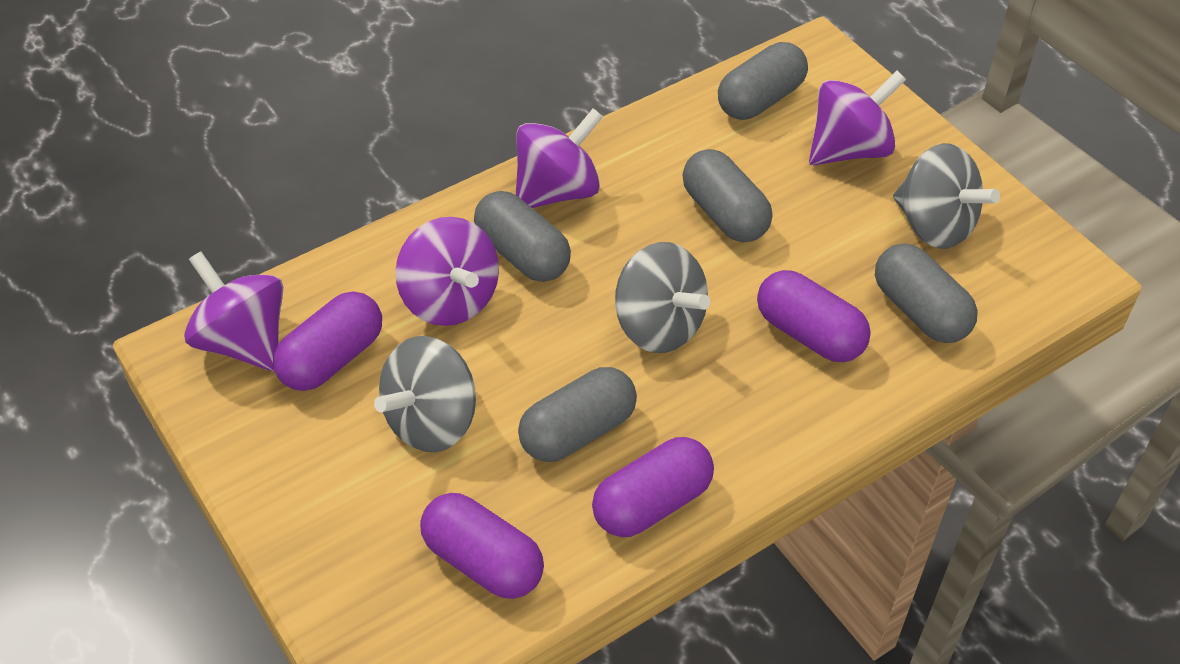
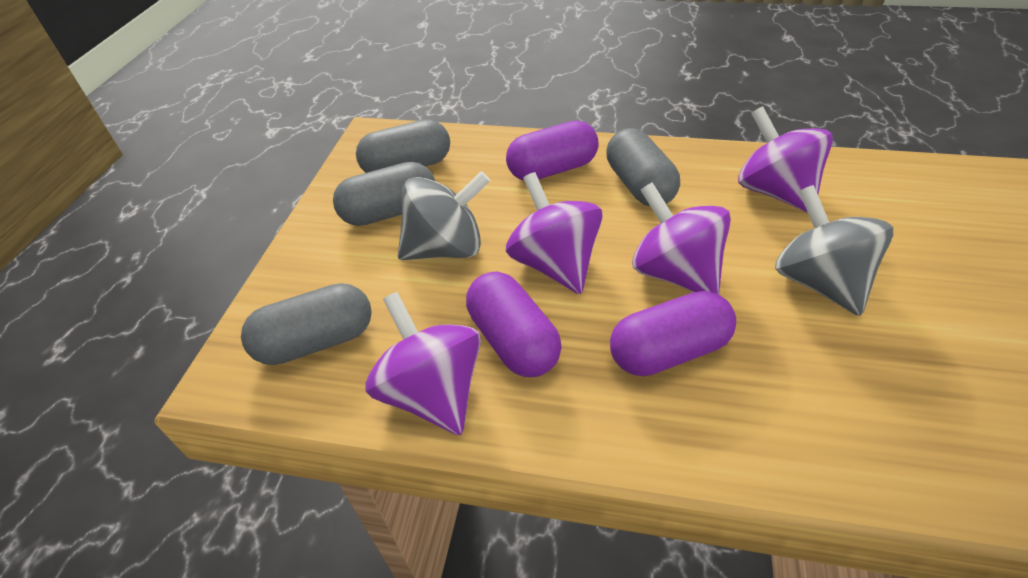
grey capsule: [474,191,571,282] [518,367,637,462] [683,149,772,242] [718,42,808,120] [875,243,978,343] = 5 -> [241,283,372,365] [333,162,435,226] [356,119,450,173] [606,128,680,206] = 4
grey spinning top: [374,336,476,452] [615,242,710,353] [893,143,1000,249] = 3 -> [398,171,490,260] [775,185,893,316] = 2
purple capsule: [273,291,382,391] [420,493,544,599] [592,437,714,537] [757,270,871,362] = 4 -> [466,272,562,377] [506,121,598,180] [610,291,736,376] = 3

